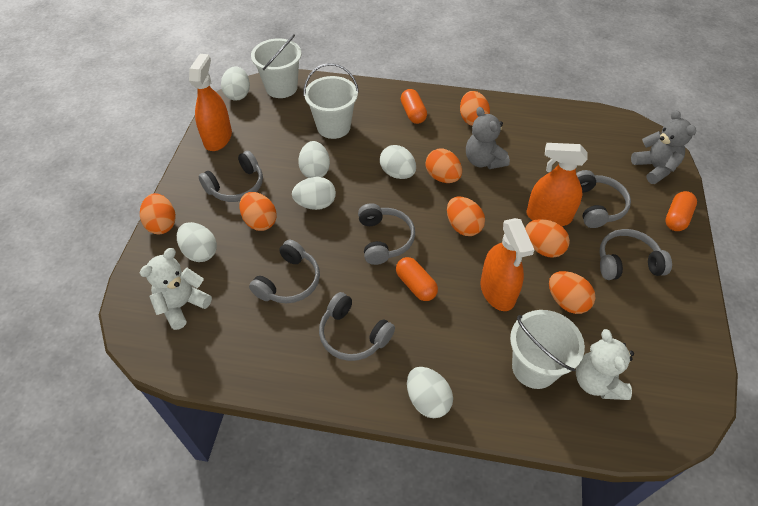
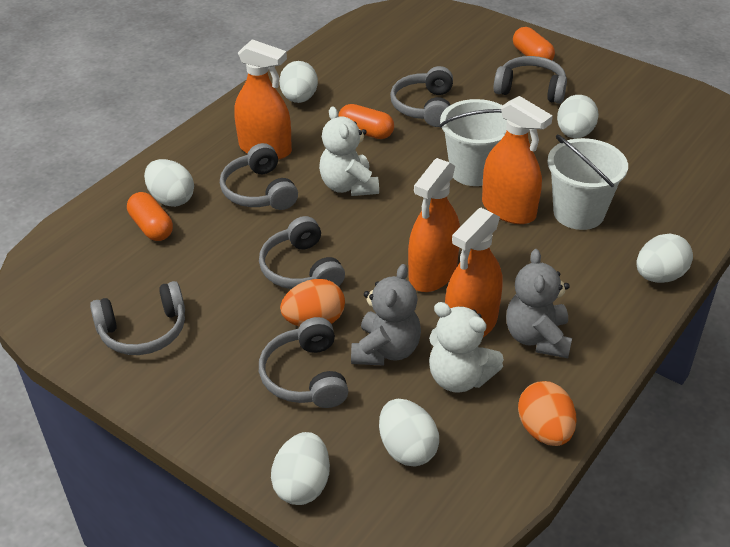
orange egg: [140,193,176,234] [239,192,277,231] [426,149,462,183] [447,197,485,236] [460,91,490,126] [525,219,570,258] [549,271,595,314] = 7 -> [280,279,345,326] [518,381,577,446] = 2
orange spray bottle: [189,54,232,151] [481,218,534,311] [526,143,588,226] = 3 -> [234,39,292,160] [408,158,460,292] [445,208,502,337] [482,96,553,224] = 4
white bucket: [251,34,302,98] [303,63,359,139] [510,310,585,389] = 3 -> [439,99,507,186] [547,134,628,230] = 2

